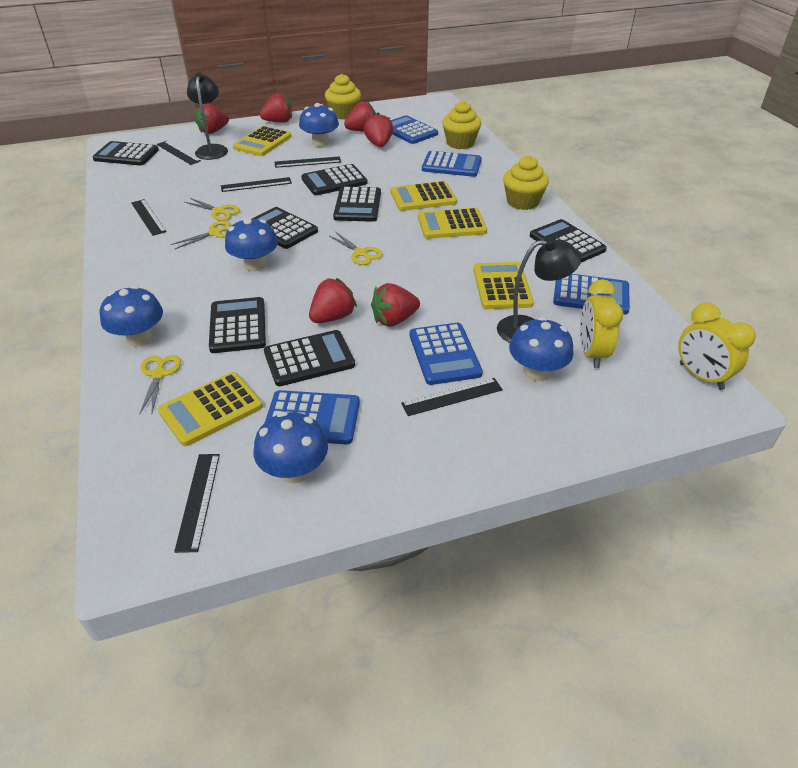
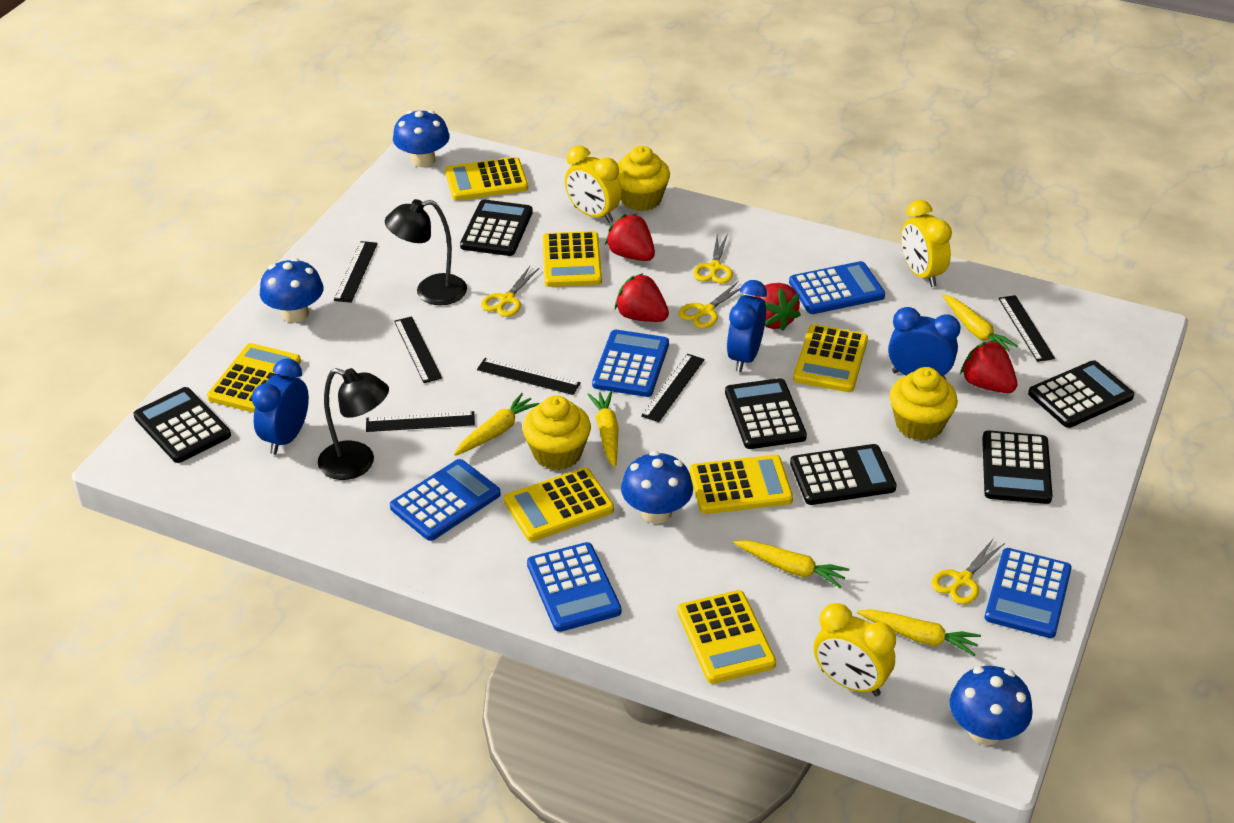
black calculator: [92,141,159,165] [209,297,266,353] [252,207,318,249] [264,330,355,386] [301,164,367,195] [333,186,381,222] [530,219,607,262] = 7 -> [133,387,231,463] [460,200,533,256] [725,378,807,449] [790,444,897,505] [982,431,1053,504] [1028,360,1134,428] = 6
blue clock: none = 0 -> [252,358,309,454] [727,280,767,372] [888,307,960,380] = 3
blue mushroom: [100,285,163,347] [225,218,278,272] [254,412,328,484] [299,103,339,147] [509,317,574,381] = 5 -> [260,258,324,323] [393,110,450,167] [621,451,693,524] [950,666,1033,745] = 4
red strawberry: [195,103,229,134] [260,93,292,123] [309,278,357,323] [344,101,376,131] [364,113,393,147] [371,283,420,327] = 6 -> [605,214,655,261] [615,273,669,322] [755,283,801,331] [960,340,1017,393] = 4
yellow calculator: [158,372,263,446] [233,126,291,156] [390,181,457,211] [418,208,487,239] [473,262,534,309] = 5 -> [207,343,301,413] [445,157,528,200] [504,467,614,542] [542,231,602,287] [677,590,776,684] [690,455,793,514] [793,324,868,392] = 7
yellow carrot: none = 0 -> [454,393,540,456] [587,391,619,467] [733,540,849,588] [857,609,981,656] [943,294,1018,352] = 5
yellow clock: [580,279,623,368] [678,303,756,390] = 2 -> [565,146,622,223] [814,603,896,696] [901,200,952,287] = 3

